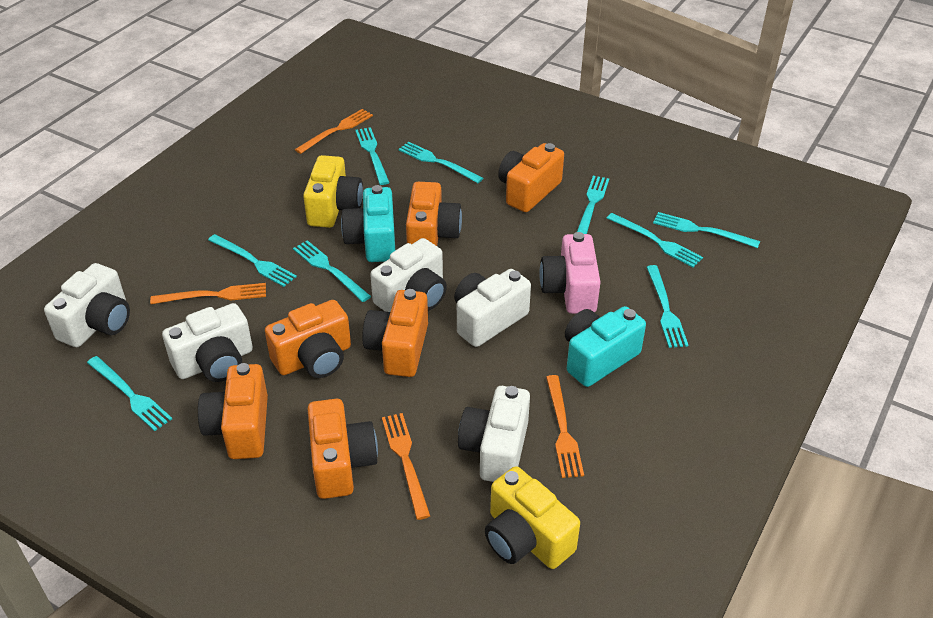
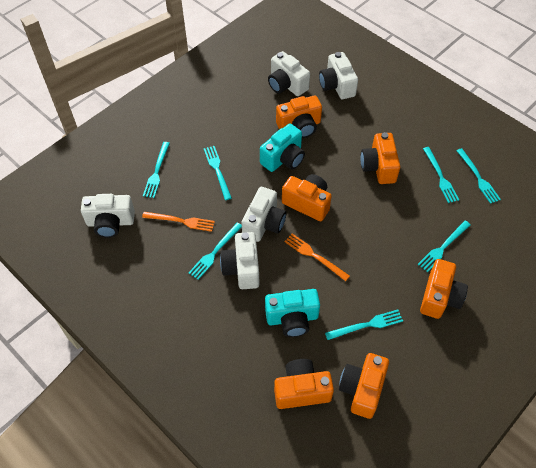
orange fork: [150,283,266,304] [295,109,373,154] [382,413,430,520] [546,375,584,478] = 4 -> [142,212,215,232] [284,233,350,281] = 2
pink camera: [539,232,601,314] = 1 -> none = 0
turquoise fork: [87,356,172,431] [208,234,297,287] [293,240,371,302] [355,127,390,185] [398,142,483,183] [577,176,609,234] [607,213,703,267] [647,265,688,348] [653,212,760,248] = 9 -> [143,142,170,198] [189,222,242,280] [204,146,232,200] [325,310,403,340] [417,221,471,272] [423,147,459,203] [456,148,501,204] = 7
yellow camera: [303,155,363,228] [485,466,580,569] = 2 -> none = 0

